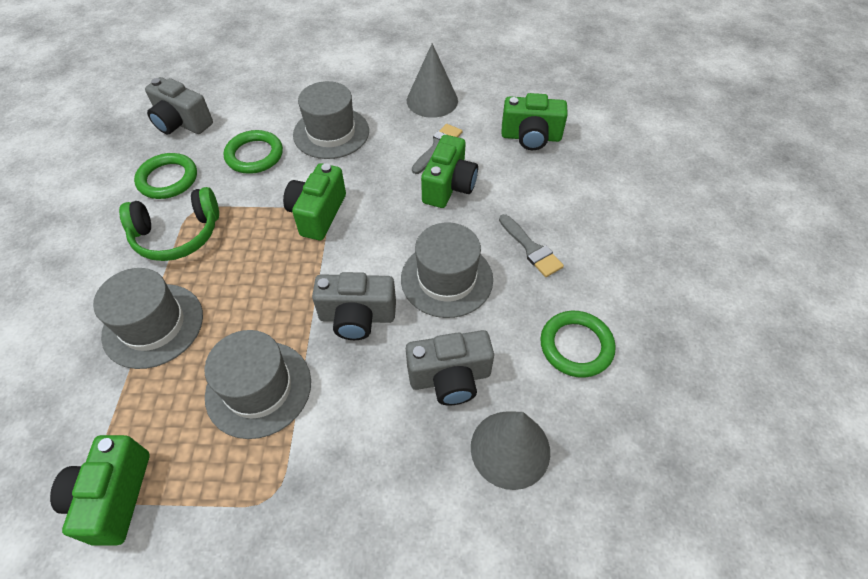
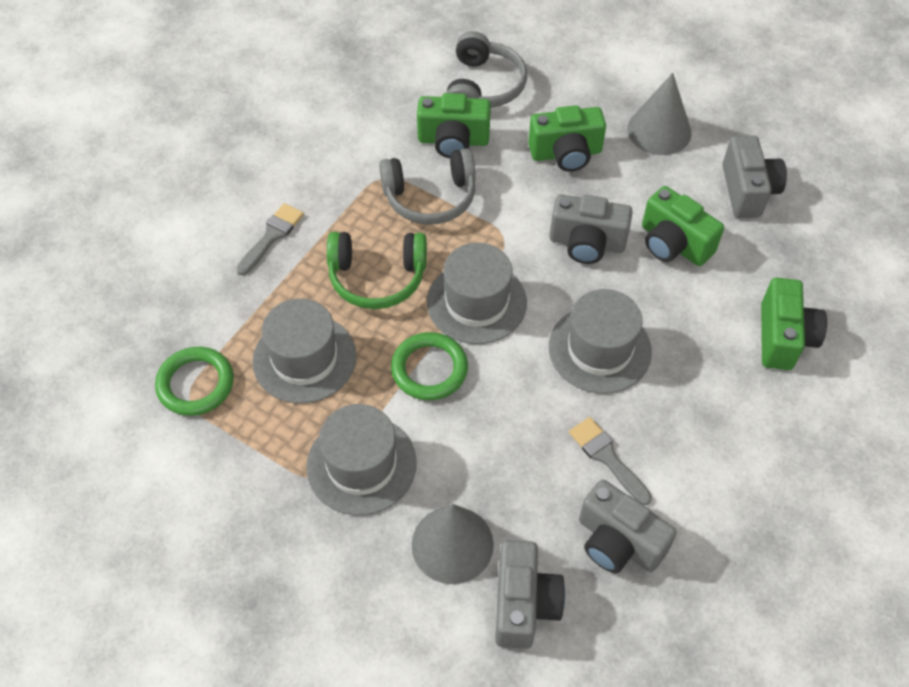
green ring: [134,153,197,199] [224,130,283,174] [540,311,615,378] = 3 -> [155,347,234,416] [391,332,468,400] = 2
grey camera: [145,77,213,134] [312,272,396,340] [406,330,494,405] = 3 -> [495,540,565,649] [550,194,633,264] [579,479,677,573] [722,135,787,218] = 4
grey headphones: none = 0 -> [379,148,476,225] [446,31,527,108] = 2

